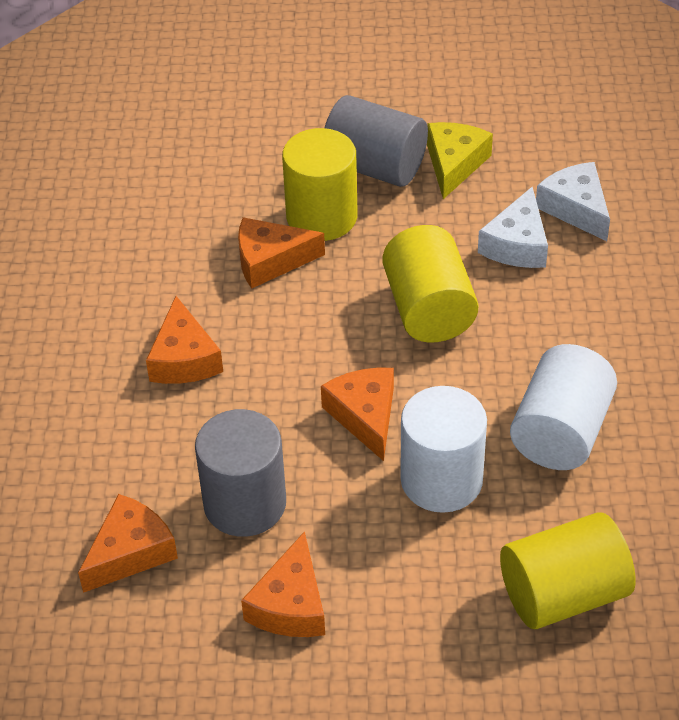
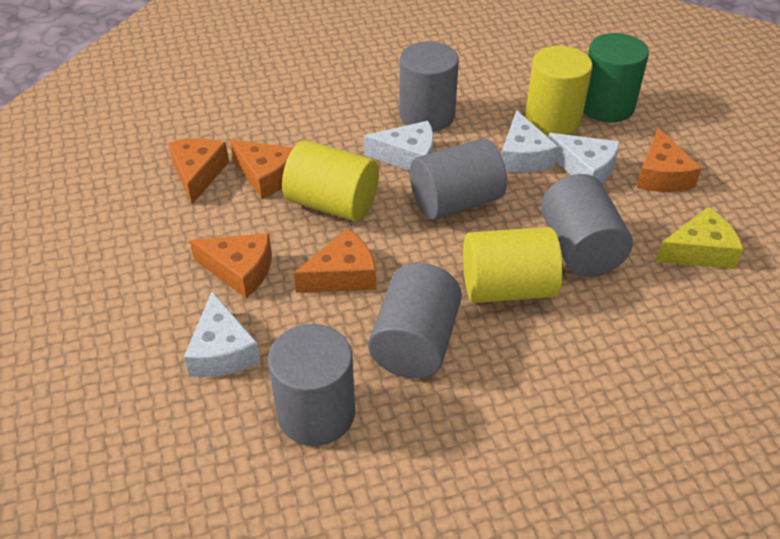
green cylinder: none = 0 -> [584,33,649,122] = 1
grey cylinder: [195,409,286,537] [325,95,428,187] = 2 -> [268,324,355,446] [368,263,462,379] [399,41,459,132] [410,138,507,220] [541,174,633,277] = 5
white cheese: [478,187,548,268] [536,162,610,241] = 2 -> [184,292,261,377] [364,121,433,171] [501,110,559,173] [548,133,620,184] = 4
white cylinder: [400,386,487,513] [510,344,617,470] = 2 -> none = 0

